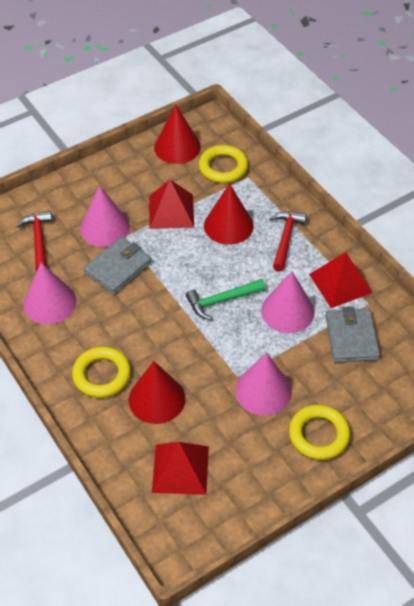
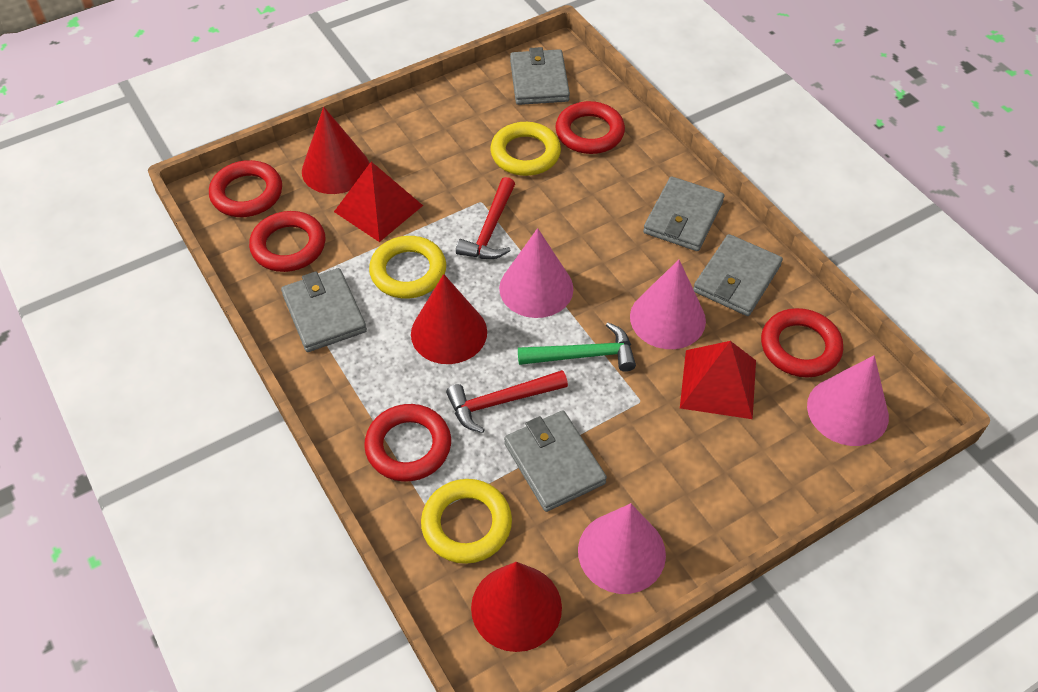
grey wallet: [84,237,152,294] [325,307,380,363] = 2 -> [281,268,367,352] [504,410,607,512] [510,47,570,105] [643,176,724,251] [693,234,783,316] = 5
red pyramid: [149,180,194,229] [152,442,209,495] [309,252,373,308] = 3 -> [334,162,423,242] [680,341,756,419] = 2
red ring: none = 0 -> [209,160,282,217] [249,211,325,272] [364,404,451,482] [555,101,625,154] [761,308,843,377] = 5

